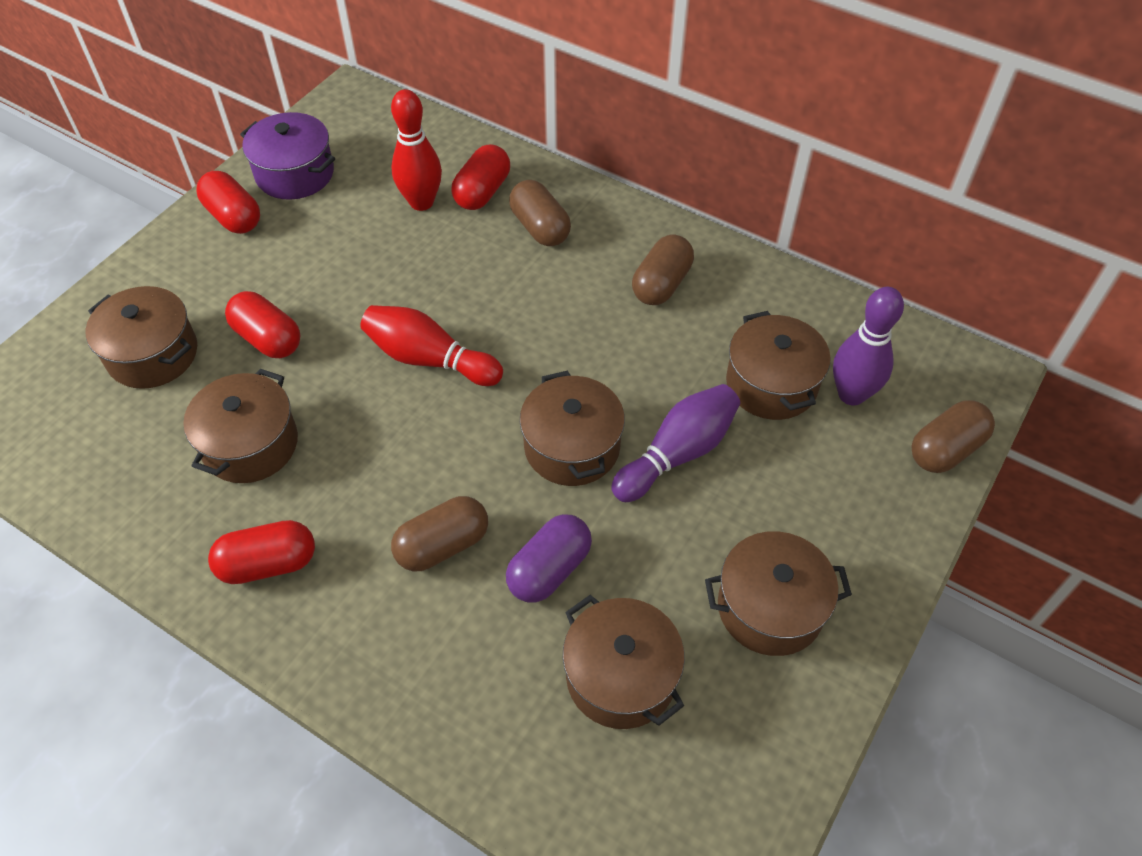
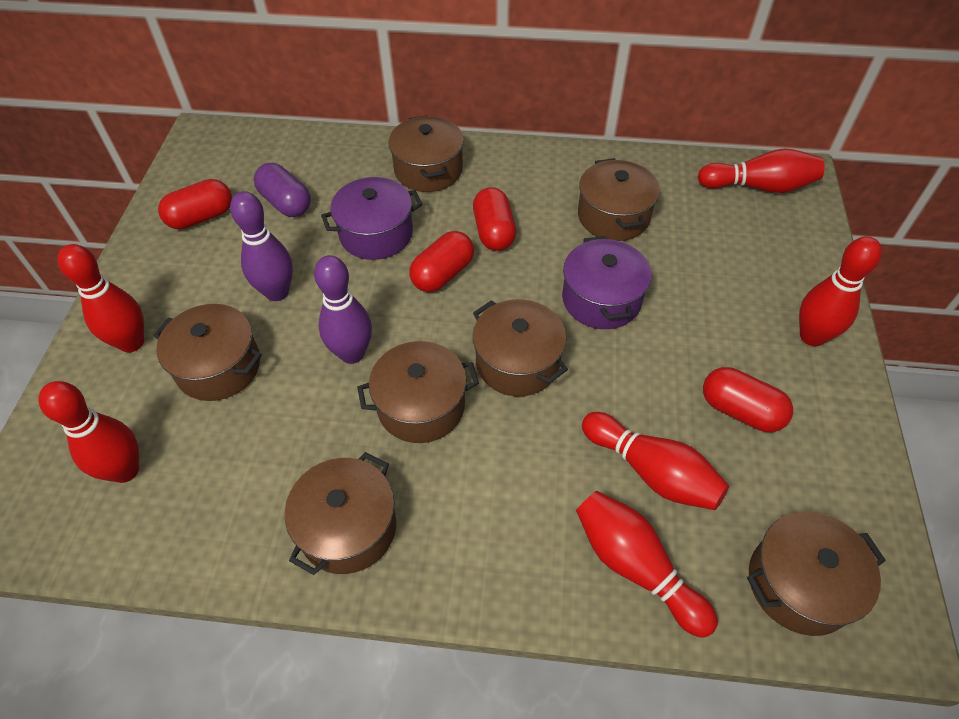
brown capsule: [391,496,488,571] [509,180,571,246] [632,235,694,305] [911,400,995,473] = 4 -> none = 0
brown pot: [85,286,197,389] [183,369,298,483] [520,370,625,486] [563,595,685,729] [705,531,852,656] [726,311,831,420] = 6 -> [153,304,262,401] [285,452,396,575] [357,341,479,443] [388,115,464,192] [473,299,568,396] [578,158,660,241] [747,511,885,636] = 7
purple pot: [240,112,335,200] = 1 -> [321,177,422,260] [562,236,652,329] = 2
red bowling pin: [360,305,503,386] [391,89,442,211] = 2 -> [39,381,139,483] [58,244,144,353] [576,491,718,638] [582,412,729,510] [698,149,825,193] [799,236,882,346] = 6

